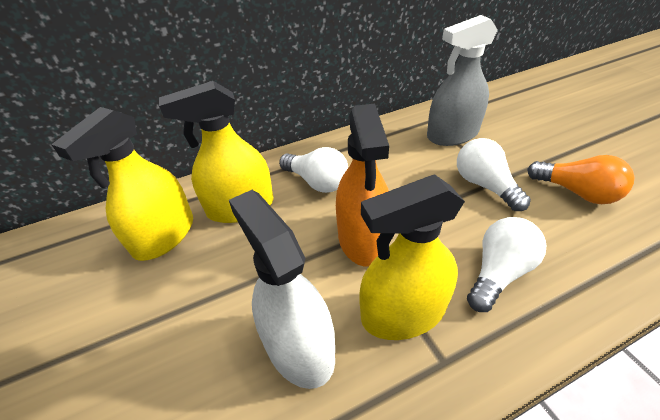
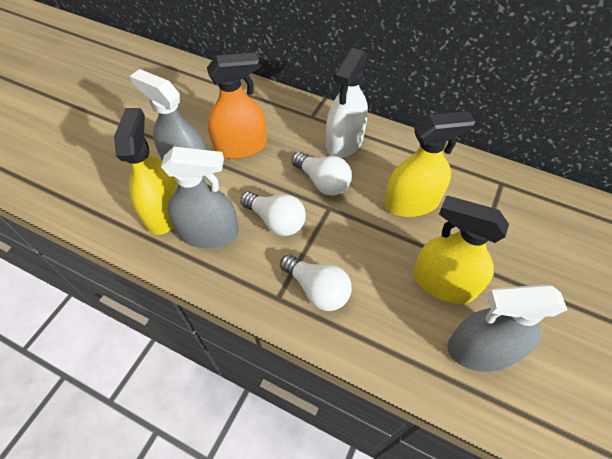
grey spray bottle: [427,15,498,146] = 1 -> [130,69,207,180] [161,147,239,248] [447,284,567,372] = 3
orange light bulb: [527,155,635,204] = 1 -> none = 0

